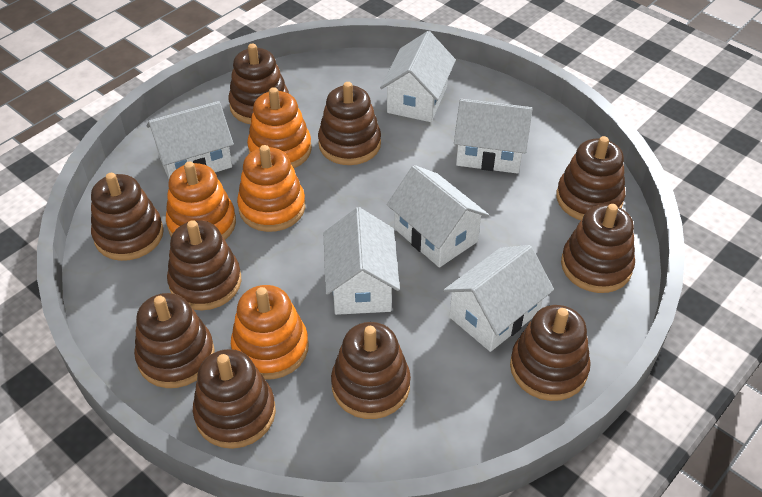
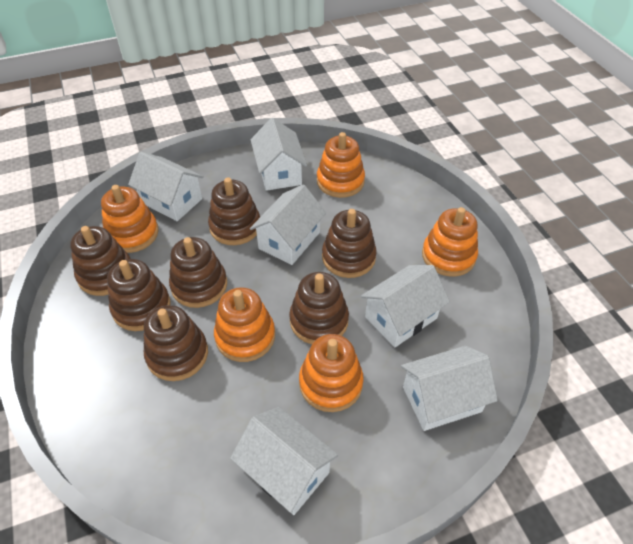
brown stacking toy: [91,173,164,261] [134,293,215,388] [167,220,242,310] [193,349,276,449] [228,43,289,124] [318,82,381,165] [331,322,411,419] [510,305,591,401] [556,136,625,220] [561,204,635,293] = 10 -> [70,226,131,296] [107,259,171,331] [144,305,208,381] [169,237,227,308] [208,178,260,245] [289,272,349,344] [322,209,377,278] = 7
orange stacking toy: [166,161,236,240] [231,285,309,379] [237,145,305,232] [247,87,312,168] = 4 -> [101,185,159,253] [214,287,275,362] [299,334,364,412] [317,132,365,198] [422,207,478,277] = 5

